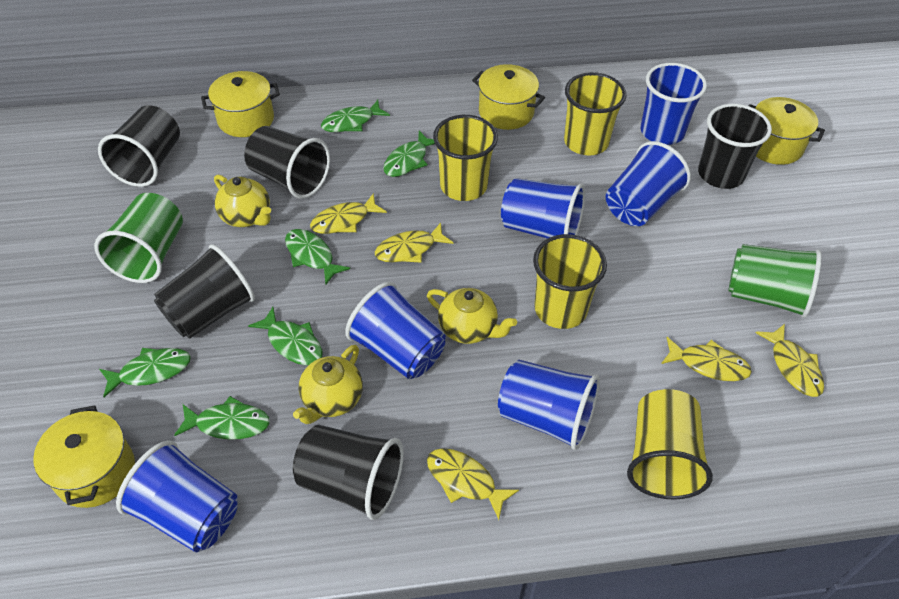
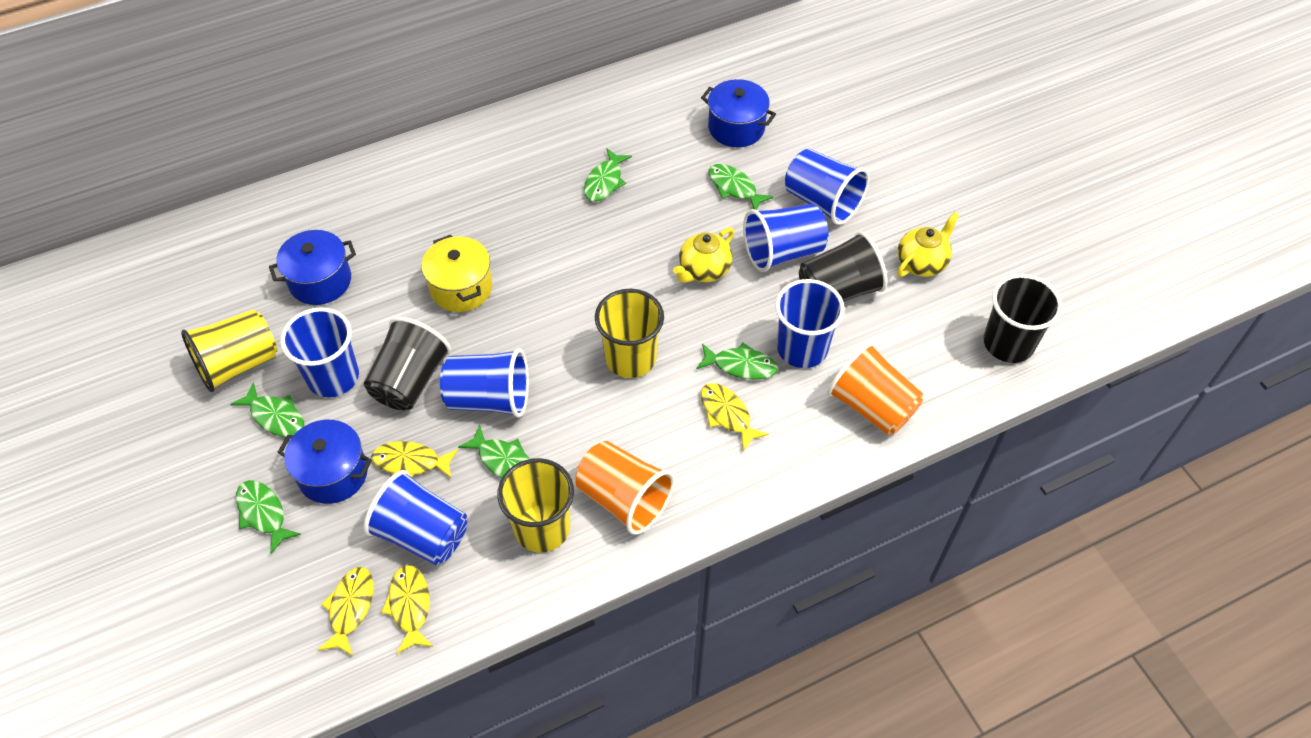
black cup: [98,105,180,187] [154,244,255,339] [244,126,330,199] [293,424,404,520] [698,104,772,189] = 5 -> [364,317,451,410] [799,232,888,302] [983,274,1062,363] = 3
blue pot: none = 0 -> [269,230,356,305] [278,420,372,504] [701,79,776,147] = 3
green cup: [94,193,183,283] [728,244,822,318] = 2 -> none = 0
orange cup: none = 0 -> [575,441,675,535] [827,342,923,435] = 2
yellow cup: [433,115,498,201] [533,234,607,329] [564,72,626,155] [627,389,713,500] = 4 -> [181,310,277,392] [497,458,574,553] [595,289,664,378] = 3
yellow fish: [310,193,387,234] [375,222,453,263] [427,448,519,520] [661,337,752,381] [756,324,824,397] = 5 -> [318,567,373,656] [372,441,458,478] [381,565,433,654] [701,383,769,451] = 4
yellow pot: [33,405,135,508] [201,71,280,137] [472,64,545,130] [749,97,825,165] = 4 -> [421,235,493,312] = 1
yellow teapot: [214,174,271,227] [293,345,363,424] [427,288,517,344] = 3 -> [673,227,734,283] [897,212,959,277] = 2

